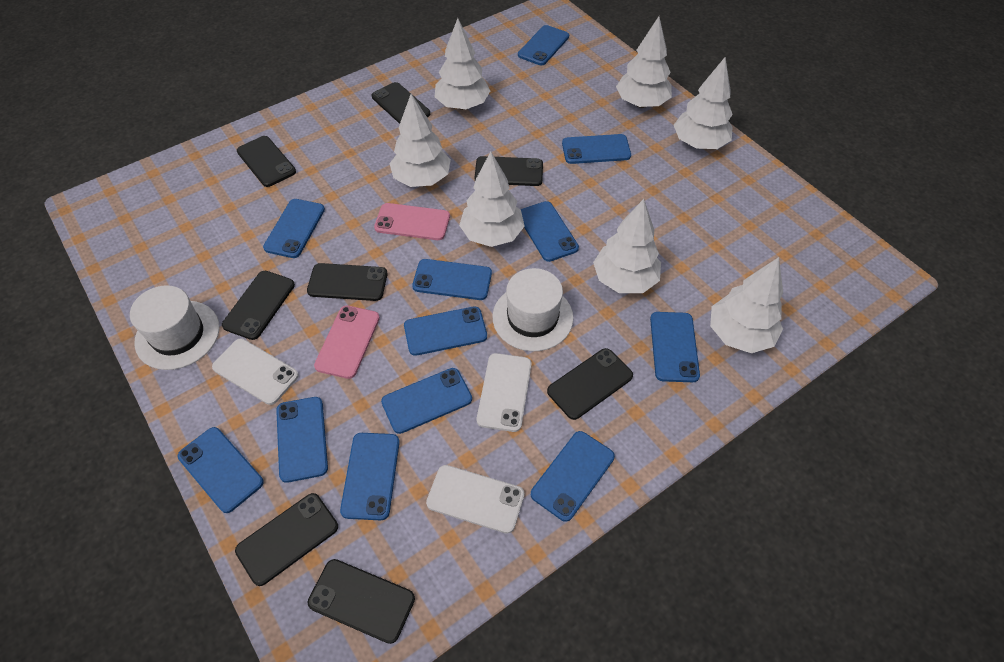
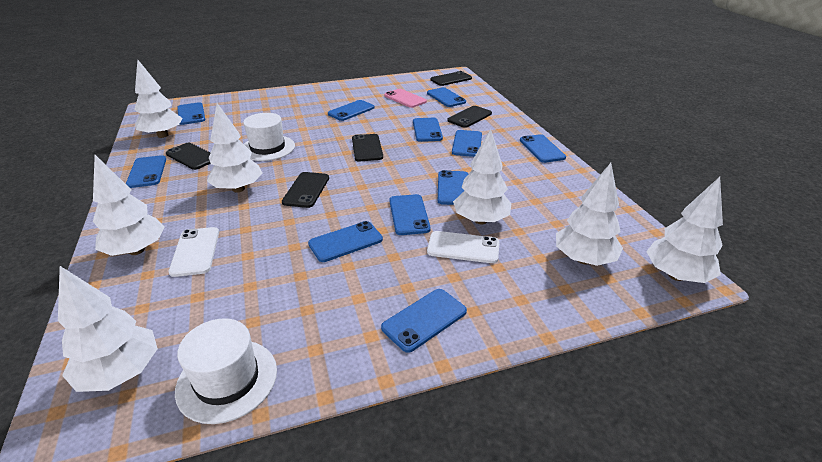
black phone: [222,271,295,340] [235,493,338,586] [237,136,296,187] [307,263,388,301] [308,559,415,644] [372,82,430,124] [475,156,543,186] [547,348,633,420] = 8 -> [166,143,211,170] [282,172,329,208] [352,134,383,161] [430,71,472,86] [447,106,492,128] = 5
blue phone: [178,427,264,513] [263,199,325,258] [276,397,328,483] [340,433,400,520] [381,368,472,434] [404,307,487,356] [412,259,492,300] [518,25,569,65] [521,201,579,262] [531,431,615,522] [562,134,631,164] [650,312,700,382] = 12 -> [126,155,166,188] [177,102,205,125] [308,221,383,262] [328,100,374,121] [381,289,467,353] [389,194,431,235] [413,118,443,142] [427,87,466,107] [438,170,468,205] [452,130,482,157] [520,134,566,163] = 11
pink phone: [314,305,380,379] [374,203,450,240] = 2 -> [384,89,427,108] = 1
white phone: [212,338,299,405] [426,465,524,534] [477,353,532,432] = 3 -> [169,227,219,277] [427,231,500,263] = 2

